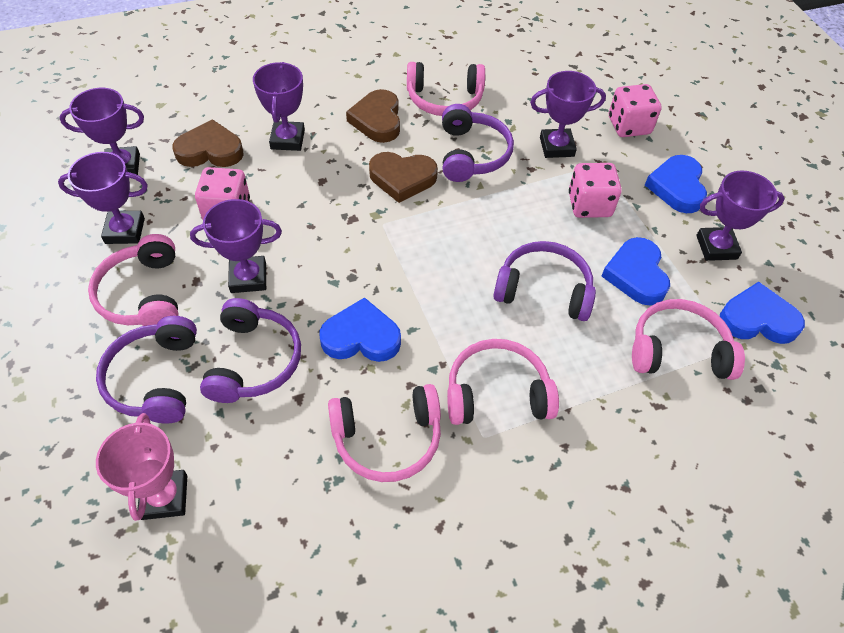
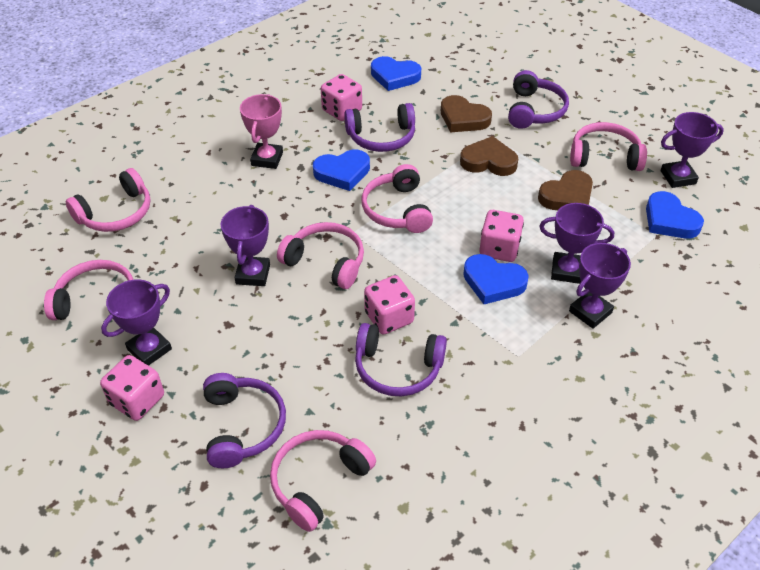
pink dice: [195,167,250,219] [569,163,622,218] [609,84,662,137] = 3 -> [100,355,164,421] [321,74,362,121] [364,275,415,335] [479,210,524,262] = 4
pink headphones: [88,234,179,326] [328,384,441,482] [407,62,485,116] [447,339,559,425] [632,299,745,380] = 5 -> [44,260,133,320] [66,168,151,232] [270,430,376,532] [277,222,364,289] [361,164,433,233] [570,122,647,171] = 6
purple trophy: [58,152,148,244] [60,88,144,175] [190,199,282,293] [253,62,305,151] [530,71,606,158] [696,171,785,261] = 6 -> [101,279,172,366] [221,205,270,286] [539,203,614,284] [569,243,631,329] [660,112,724,188] = 5

